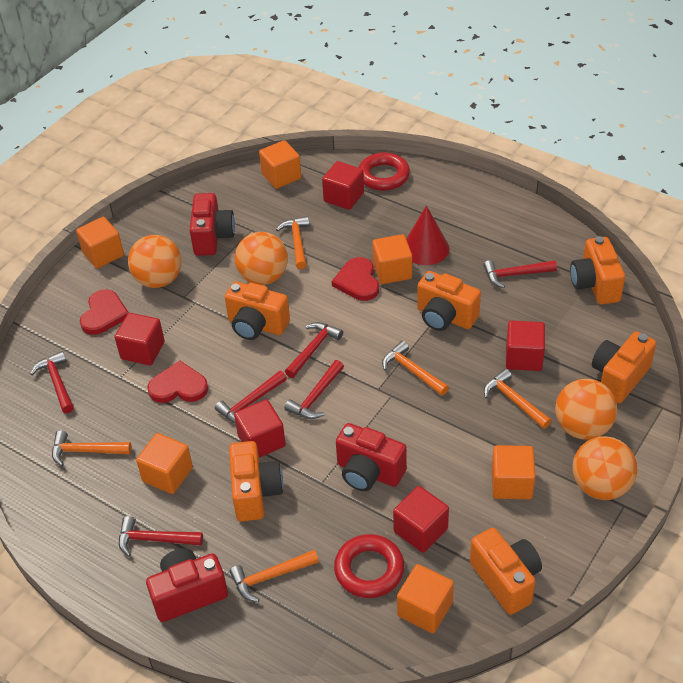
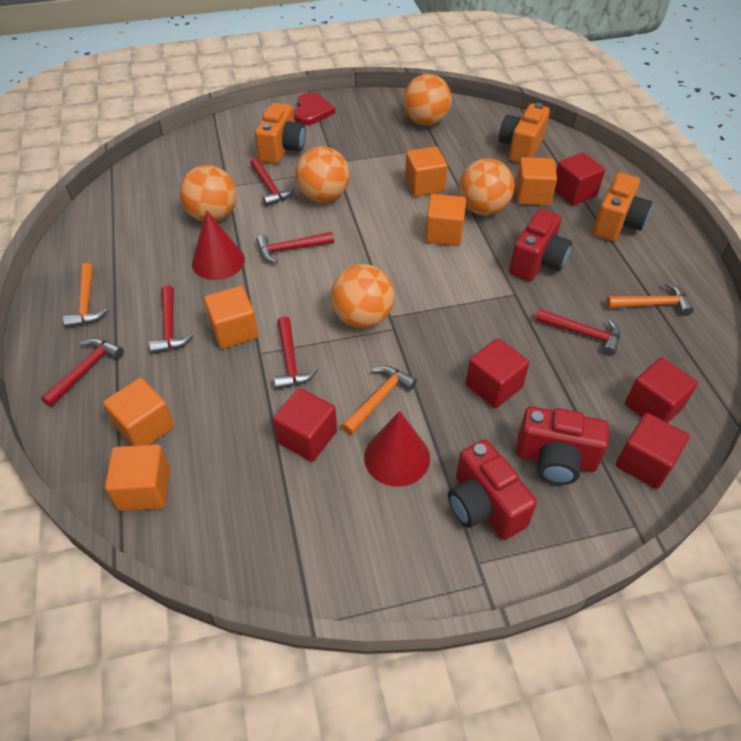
orange ball: [128,235,182,288] [235,232,288,285] [555,379,617,440] [572,436,637,500] = 4 -> [180,165,237,222] [295,146,350,203] [331,264,395,328] [403,74,452,126] [459,159,515,215] = 5
orange camera: [225,282,290,340] [229,441,283,522] [417,271,481,331] [470,528,542,615] [570,236,625,305] [592,331,656,404] = 6 -> [255,103,306,164] [499,103,550,163] [593,173,652,241] = 3
orange hammer: [52,430,132,466] [229,550,319,602] [276,216,310,269] [382,341,449,396] [484,369,552,429] = 5 -> [63,263,108,328] [341,366,417,435] [606,282,694,316] = 3
red cone: [406,205,450,265] = 1 -> [192,211,245,280] [364,411,430,487] = 2
red heart: [80,289,129,335] [147,361,208,403] [331,257,379,301] = 3 -> [294,92,335,125] = 1
red ring: [334,534,405,598] [358,153,410,191] = 2 -> none = 0

